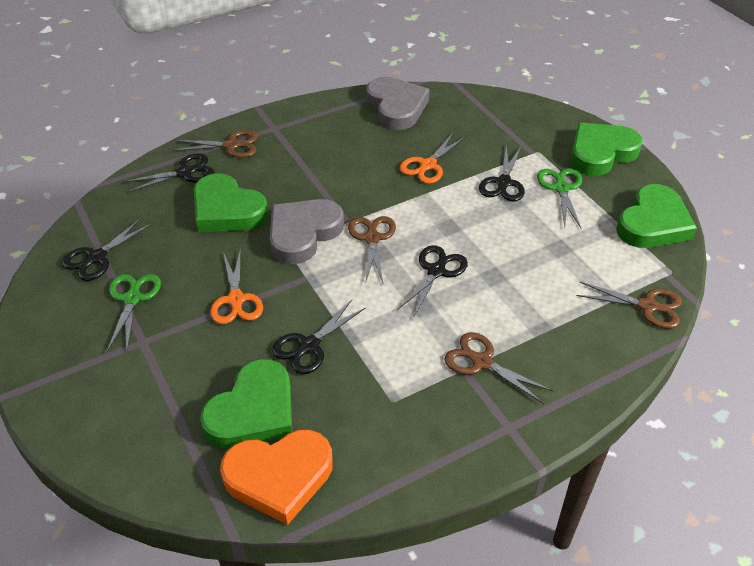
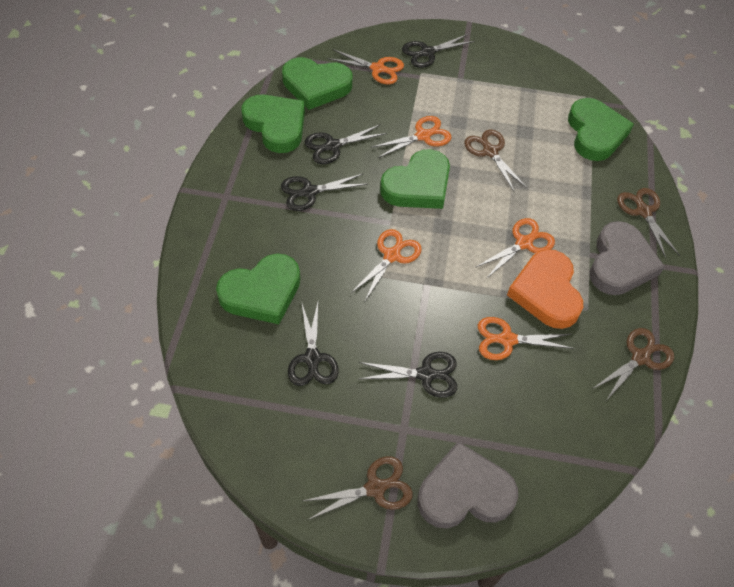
green heart: [194,173,268,232] [200,359,292,449] [571,123,643,176] [616,184,697,248] = 4 -> [216,254,300,324] [241,95,305,153] [282,57,353,110] [380,149,450,209] [568,98,634,161] = 5
green scissors: [107,274,161,352] [537,168,582,229] = 2 -> none = 0
orange scissors: [210,249,263,324] [400,133,466,184] = 2 -> [327,49,404,84] [351,229,422,301] [371,116,452,158] [476,218,555,279] [478,317,575,360] = 5

